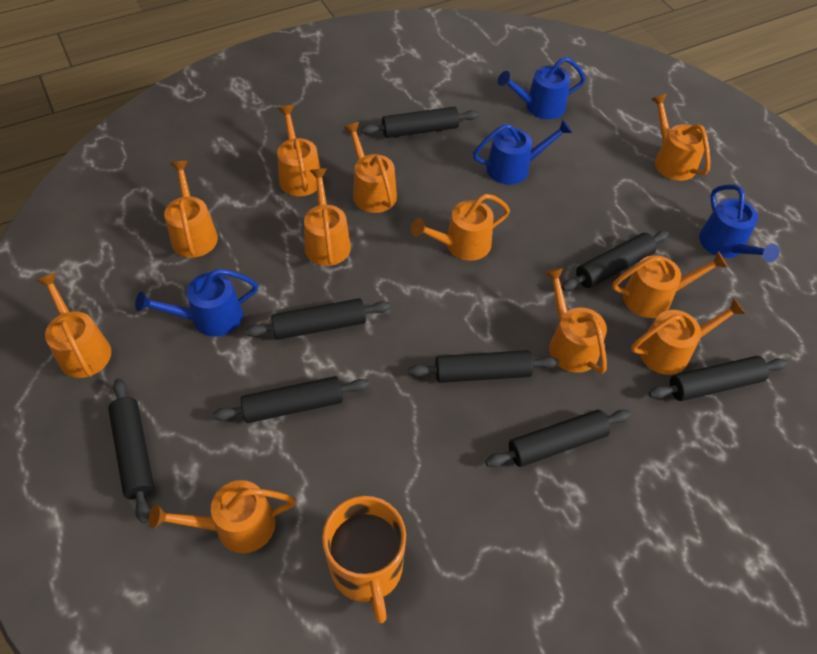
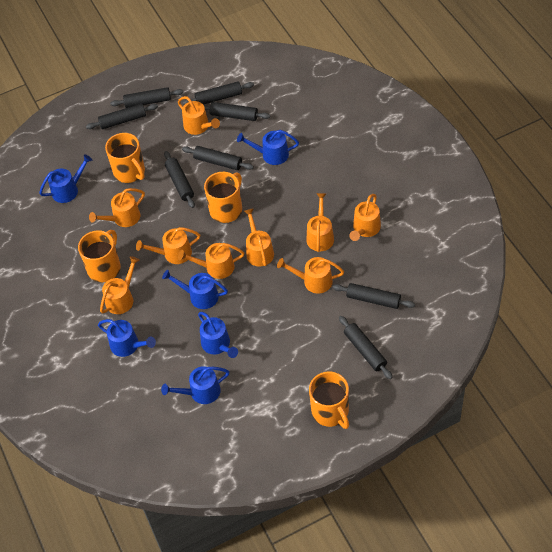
blue watering can: [135,269,258,337] [473,120,572,185] [498,57,585,119] [699,185,780,262] = 4 -> [39,154,92,203] [98,319,156,357] [161,366,229,404] [162,270,228,309] [198,312,238,358] [237,130,299,165] = 6
orange mug: [322,496,406,624] = 1 -> [78,230,121,282] [105,133,145,183] [204,172,242,223] [309,372,349,429] = 4
orange watering can: [36,273,111,378] [149,480,296,553] [164,161,218,258] [277,105,320,196] [304,168,351,266] [343,122,397,213] [411,194,510,261] [544,268,607,374] [612,251,728,318] [631,298,745,375] [651,94,711,181] = 11 -> [89,188,145,227] [100,256,140,314] [136,227,200,264] [178,96,220,135] [178,243,244,279] [244,208,274,266] [277,257,344,294] [306,193,334,252] [349,194,381,241] = 9

